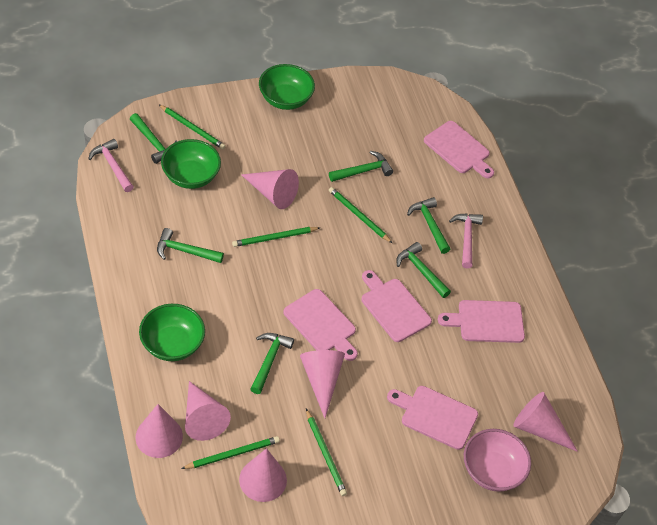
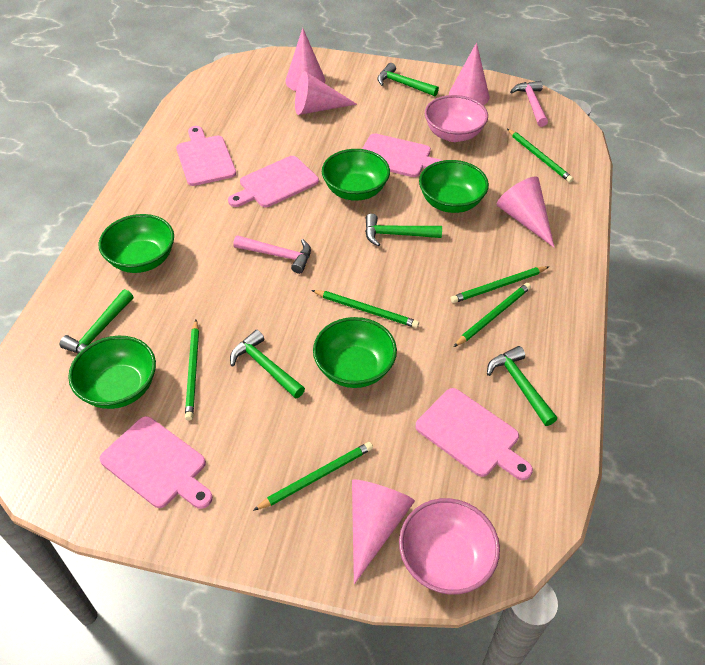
green bowl: [139,304,205,361] [161,139,221,189] [259,64,315,110] = 3 -> [68,336,156,409] [98,214,174,273] [313,317,397,388] [322,149,390,201] [419,160,489,213] = 5
green hammer: [130,113,178,164] [157,228,224,263] [250,333,294,394] [329,151,393,182] [396,242,451,298] [407,197,450,254] = 6 -> [60,289,133,354] [230,330,305,399] [365,214,442,247] [377,63,439,96] [487,346,557,426] = 5
green pencil: [158,104,226,149] [181,436,280,469] [232,227,321,247] [306,409,347,496] [329,187,392,243] = 5 -> [185,320,199,420] [253,442,373,511] [312,290,419,328] [451,266,549,303] [454,283,531,347] [507,129,574,183] = 6
pink bowl: [464,429,531,492] = 1 -> [399,498,500,595] [425,95,488,142] = 2
pink cone: [136,404,183,458] [185,381,231,441] [239,448,287,502] [241,169,299,209] [300,350,345,418] [513,392,578,452] = 6 -> [285,28,325,91] [295,71,357,115] [352,480,415,584] [449,43,490,105] [497,176,555,248] = 5

